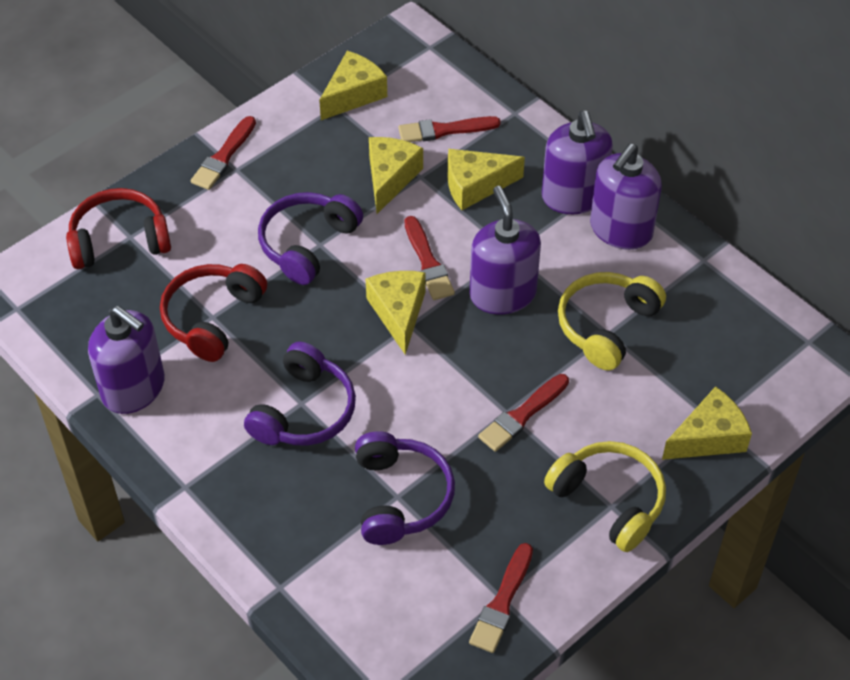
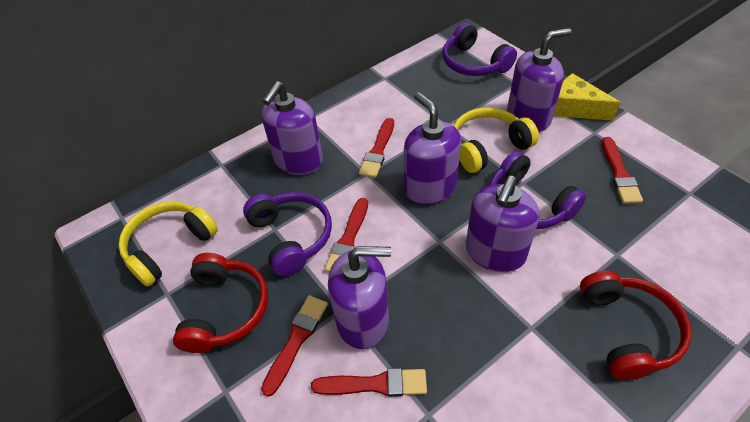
purple soap dispenser: [88,306,165,414] [470,186,541,314] [542,111,613,214] [590,144,662,250] = 4 -> [261,81,323,175] [328,246,391,349] [404,92,461,205] [466,176,540,272] [507,28,572,132] = 5
yellow cheese: [319,51,387,120] [366,271,426,355] [369,137,423,214] [448,149,525,210] [662,386,752,460] = 5 -> [553,73,621,121] = 1

